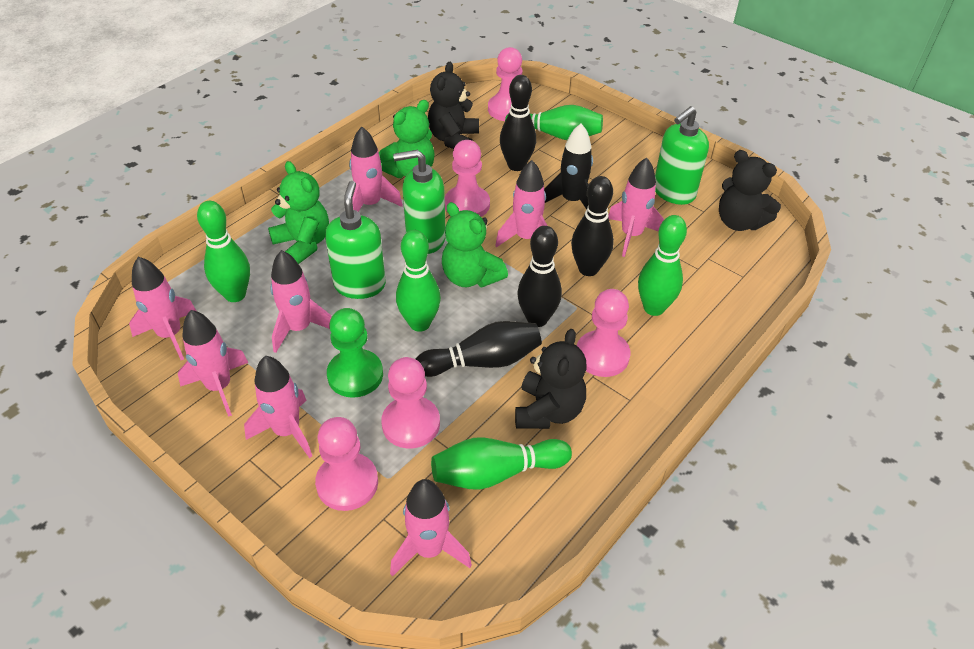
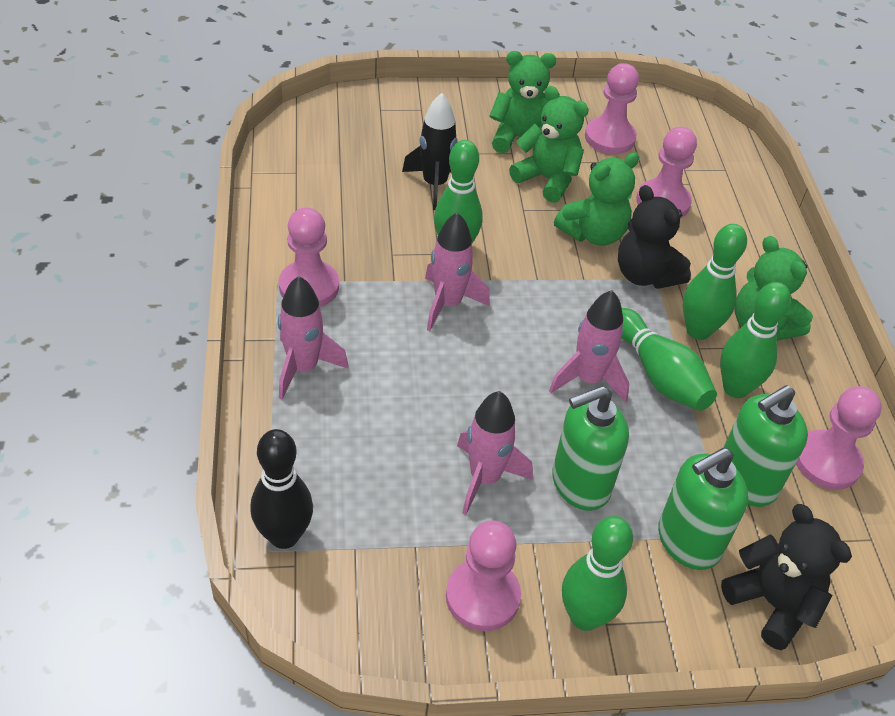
black bowling pin: [416,321,542,377] [500,75,536,171] [517,226,562,327] [571,176,614,276] = 4 -> [250,429,313,549] = 1
black teddy bear: [428,62,479,149] [515,329,586,429] [719,150,781,231] = 3 -> [618,185,691,289] [721,504,852,650] = 2
green pawn: [327,308,383,398] = 1 -> none = 0
green teddy bear: [268,161,329,264] [379,100,435,178] [442,202,508,287] = 3 -> [489,51,556,153] [509,86,589,203] [554,152,639,246] [735,236,813,341] = 4
pink rocket: [129,257,196,360] [178,310,249,417] [244,356,312,458] [270,250,332,353] [349,127,403,212] [390,479,472,577] [495,160,548,247] [608,157,664,257] = 8 -> [278,276,349,399] [425,212,490,331] [457,391,533,515] [549,290,630,403] = 4

